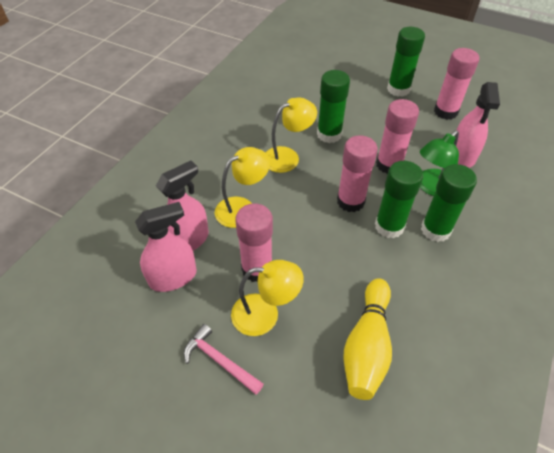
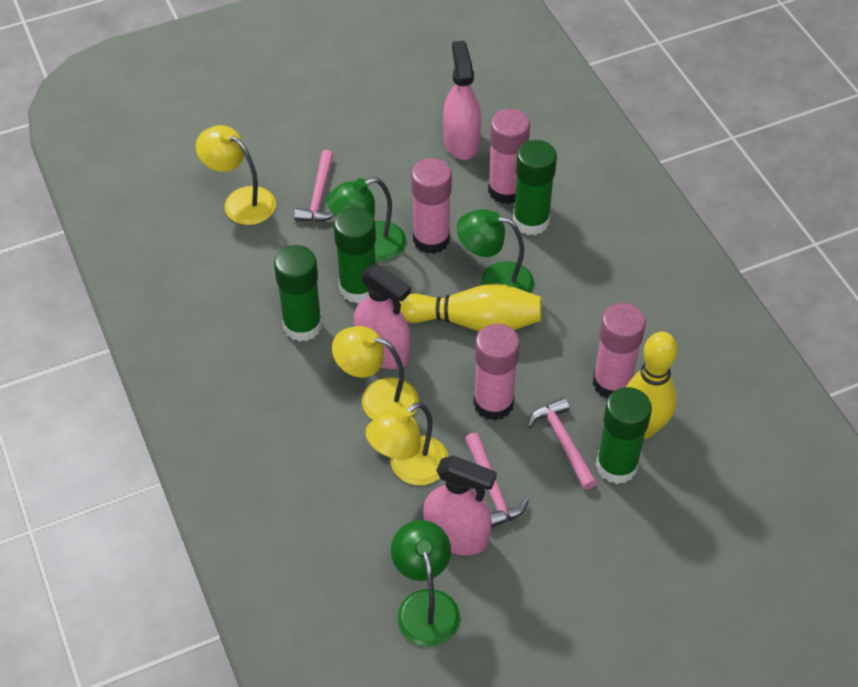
green lamp: [420,130,459,196] = 1 -> [327,177,406,261] [391,520,460,647] [457,209,534,293] = 3
pink hammer: [184,324,263,395] = 1 -> [294,150,335,222] [465,432,529,528] [528,397,597,490] = 3
yellow bowling pin: [344,278,392,400] = 1 -> [399,284,542,331] [626,332,678,439] = 2

